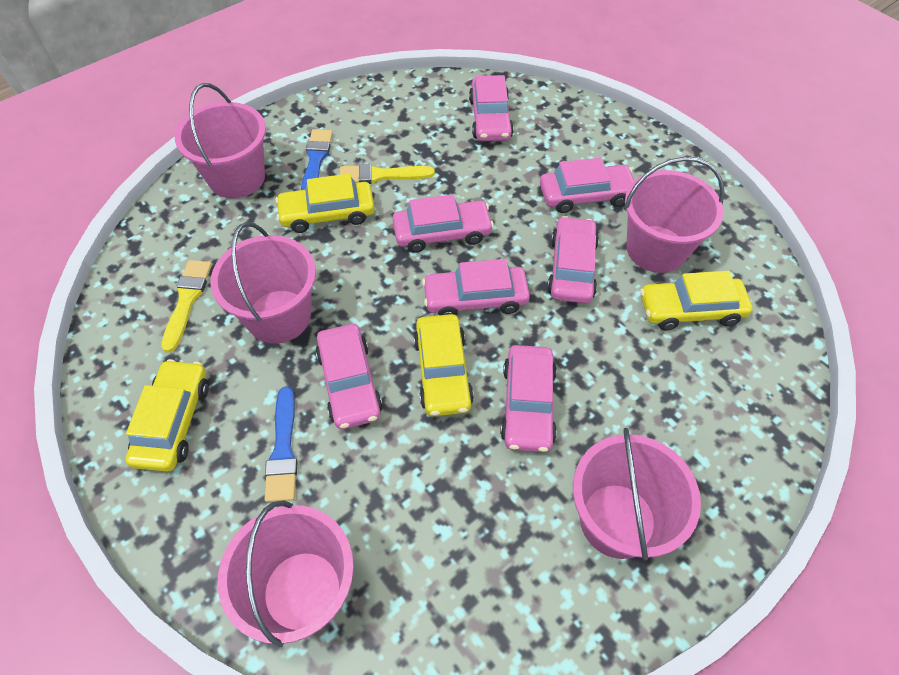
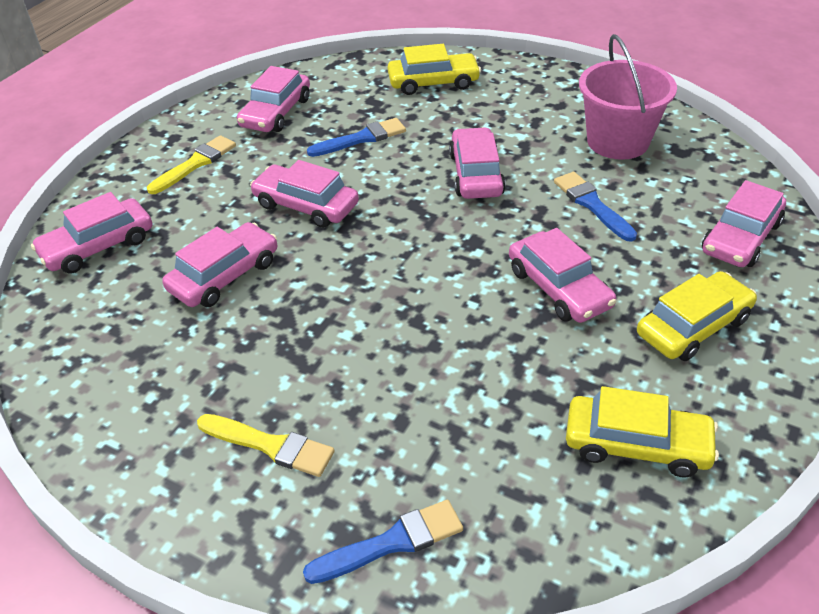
blue brush: [265,387,297,502] [301,129,333,190] = 2 -> [303,500,463,584] [307,118,406,157] [554,172,637,242] = 3
pink bucket: [175,83,266,199] [210,222,316,344] [218,501,354,647] [573,428,701,560] [624,157,724,273] = 5 -> [579,34,677,160] = 1
yellow car: [126,359,209,472] [275,174,375,233] [414,314,474,416] [640,271,753,330] = 4 -> [387,44,481,95] [566,386,719,478] [637,271,757,361] = 3

